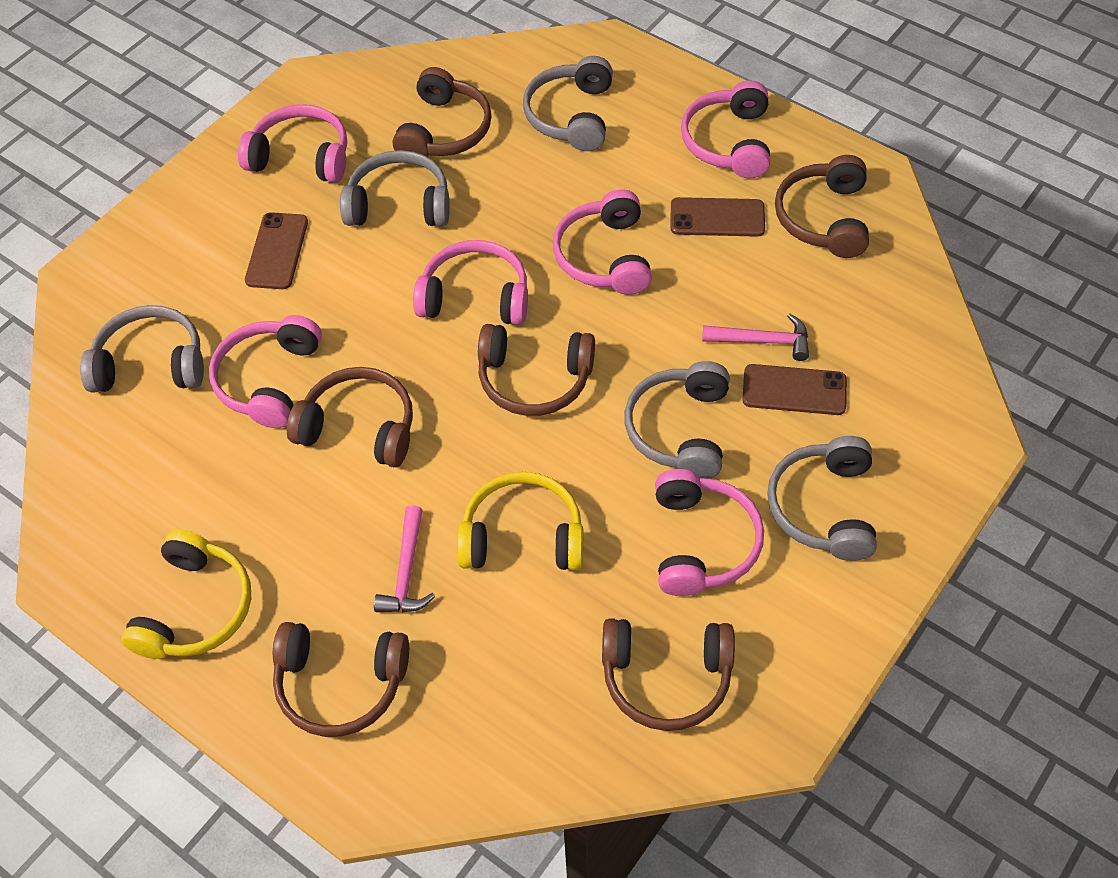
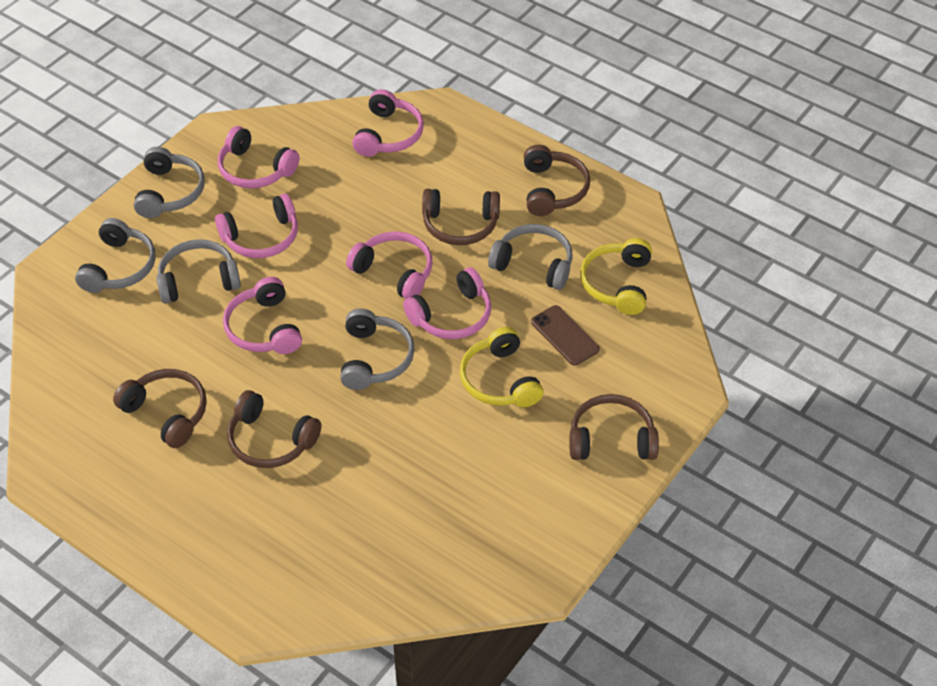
brown headphones: [273,622,409,737] [287,367,413,467] [393,67,492,157] [478,324,595,416] [602,618,735,731] [775,155,869,258] = 6 -> [113,369,207,448] [227,390,322,468] [422,189,500,245] [524,145,590,216] [569,394,659,460] = 5
brown phone: [245,212,308,289] [670,197,765,237] [742,364,847,415] = 3 -> [531,305,600,366] = 1
pink hammer: [374,505,435,612] [702,314,809,361] = 2 -> none = 0

